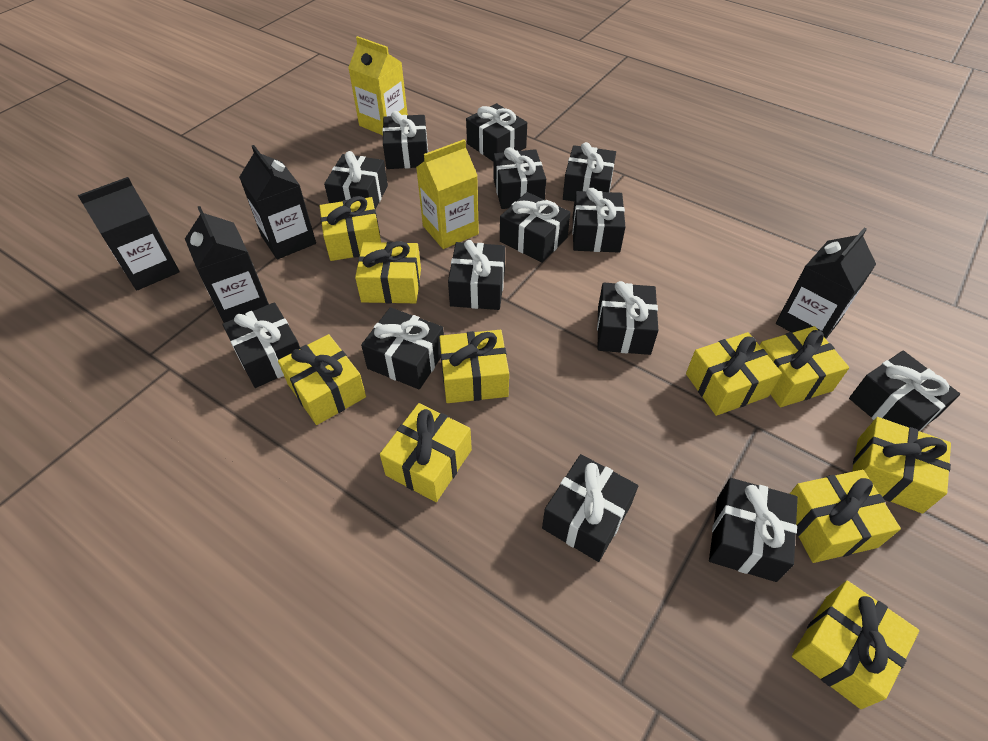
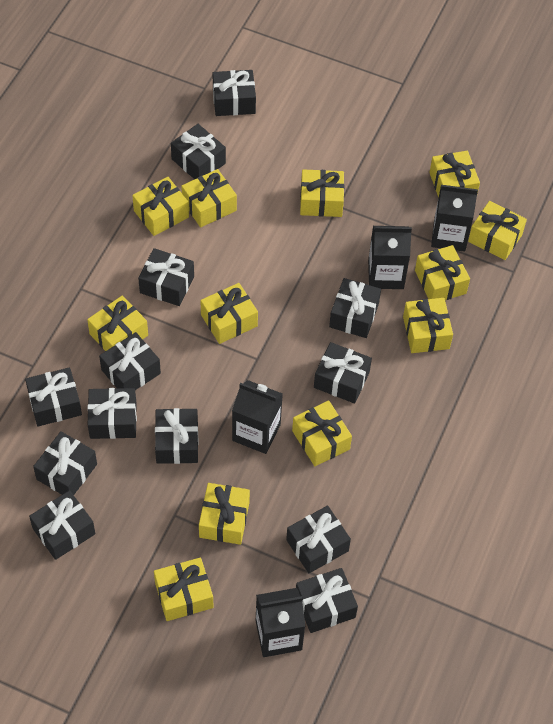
black gift: [223,302,300,388] [324,151,388,209] [361,307,444,389] [382,111,428,169] [448,240,505,310] [466,103,527,161] [493,147,546,209] [500,192,570,263] [542,454,638,562] [563,142,616,201] [572,188,625,252] [597,281,658,355] [709,478,798,582] [849,351,960,431] = 14 -> [25,367,82,426] [29,490,95,560] [33,431,97,495] [87,388,137,439] [99,332,161,390] [138,248,194,306] [155,408,198,464] [171,124,226,179] [213,70,256,116] [286,505,351,573] [296,568,358,633] [314,342,372,404] [329,278,381,338] = 13
yellow carton: [348,36,408,135] [416,139,479,249] = 2 -> none = 0
yellow gift: [278,334,366,425] [320,196,381,261] [355,241,421,303] [380,403,472,502] [439,330,509,403] [686,332,782,416] [760,326,849,407] [790,470,901,563] [792,581,919,709] [852,417,951,514] = 10 -> [87,295,148,351] [132,177,189,236] [154,557,213,621] [181,169,237,227] [199,483,250,545] [200,283,258,344] [292,400,352,466] [300,169,344,217] [403,298,453,353] [415,245,470,300] [429,151,480,198] [468,201,527,260] = 12

